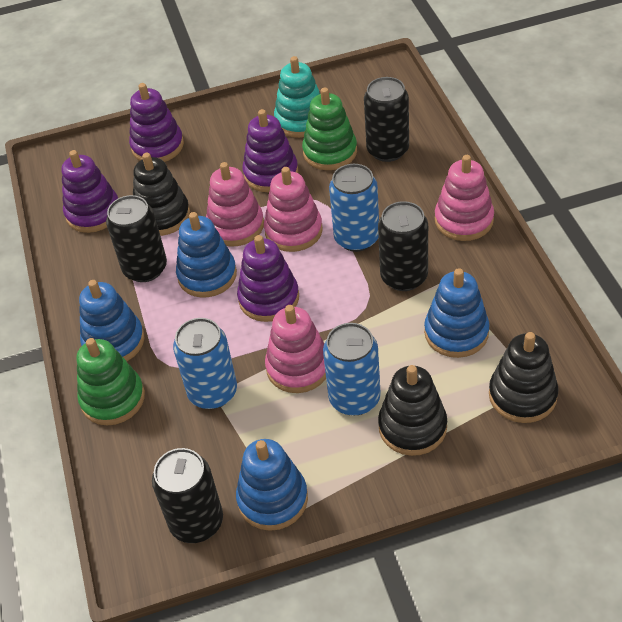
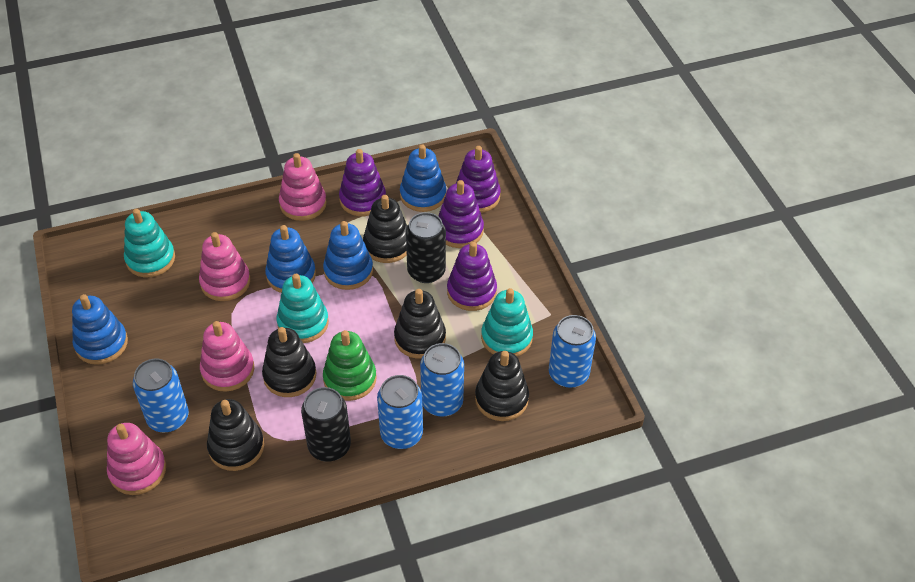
black can: [106,195,167,282] [152,448,223,543] [364,77,409,162] [378,201,428,291] = 4 -> [301,387,351,462] [406,212,446,283] = 2
black stacking toy: [133,153,190,236] [378,365,447,456] [489,332,558,423] = 3 -> [207,399,264,471] [262,327,316,397] [363,195,407,263] [394,289,446,359] [475,351,529,421] = 5
blue can: [173,318,237,409] [323,323,381,416] [329,164,379,252] = 3 -> [133,359,189,432] [377,375,423,449] [420,343,464,417] [549,315,596,388] = 4
green stacking toy: [76,338,145,426] [302,88,357,170] = 2 -> [323,330,376,401] = 1
turquoise stacking toy: [274,56,320,138] = 1 -> [124,209,175,277] [277,274,329,343] [481,288,533,356] = 3

